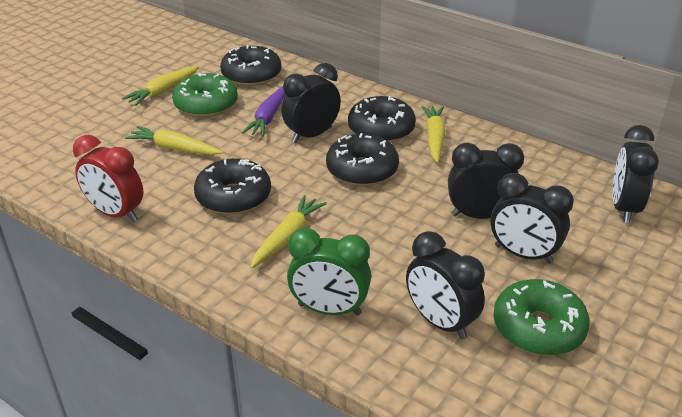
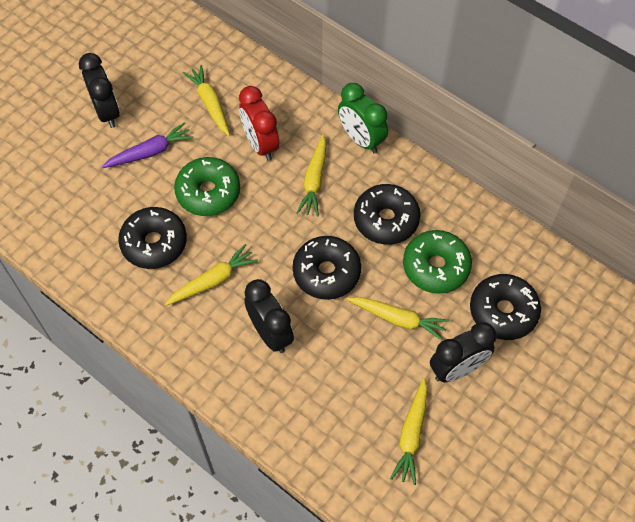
black clock: [281,63,341,143] [406,231,485,340] [448,143,524,219] [491,173,574,264] [612,125,659,223] = 5 -> [79,53,120,128] [244,279,294,353] [430,322,496,382] = 3
yellow carrot: [122,66,200,106] [125,126,223,155] [250,195,327,269] [422,106,446,163] = 4 -> [165,244,258,306] [183,65,230,136] [296,134,326,216] [346,297,449,341] [390,378,428,485] = 5

